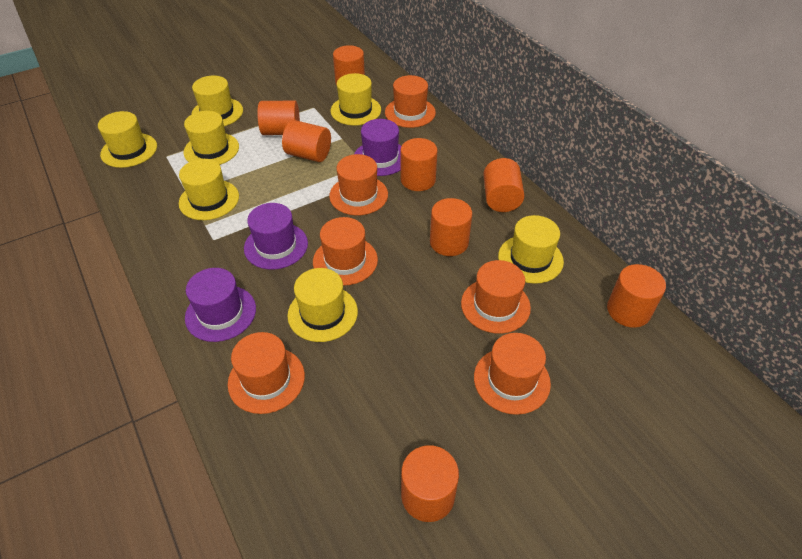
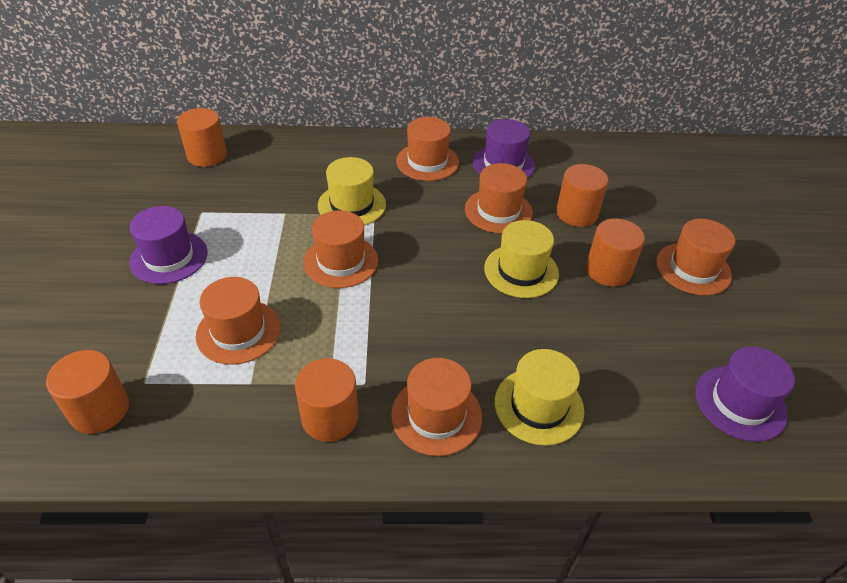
orange cylinder: [257,100,300,135] [282,120,331,162] [333,45,365,86] [401,138,438,191] [401,445,459,522] [430,198,472,256] [483,158,525,212] [607,264,666,328] = 8 -> [46,350,129,434] [177,108,227,167] [295,358,358,442] [556,164,609,227] [586,218,645,287] = 5
yellow hat: [98,111,157,168] [179,159,239,220] [184,111,239,165] [191,75,243,126] [287,268,358,342] [331,73,381,126] [498,215,564,284] = 7 -> [318,157,386,225] [484,220,559,298] [495,349,584,446] = 3

